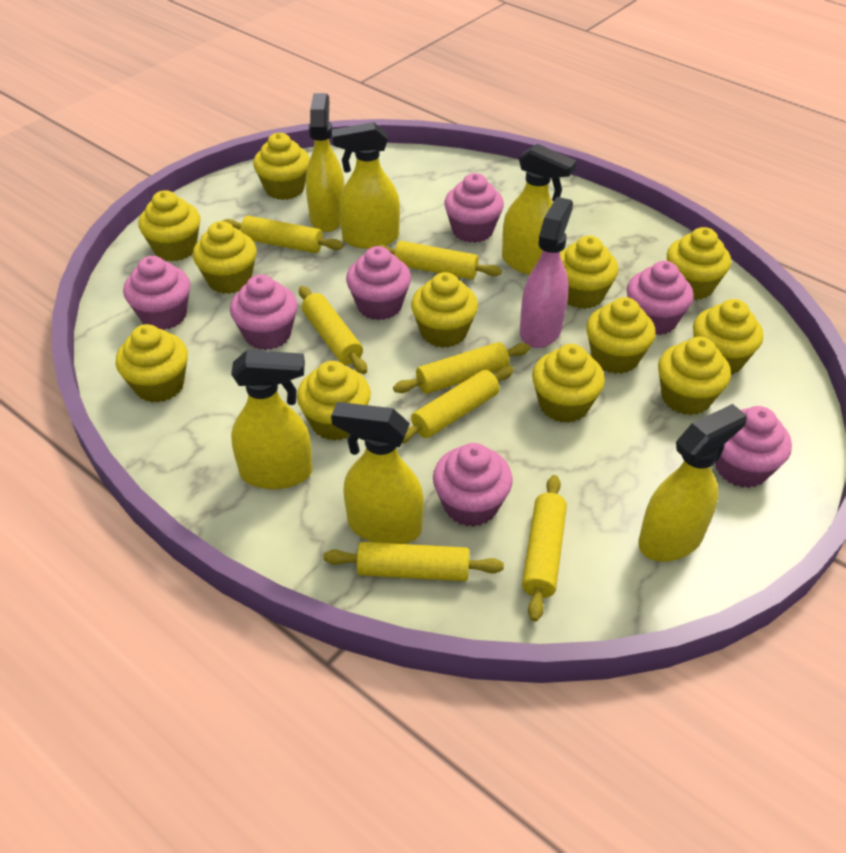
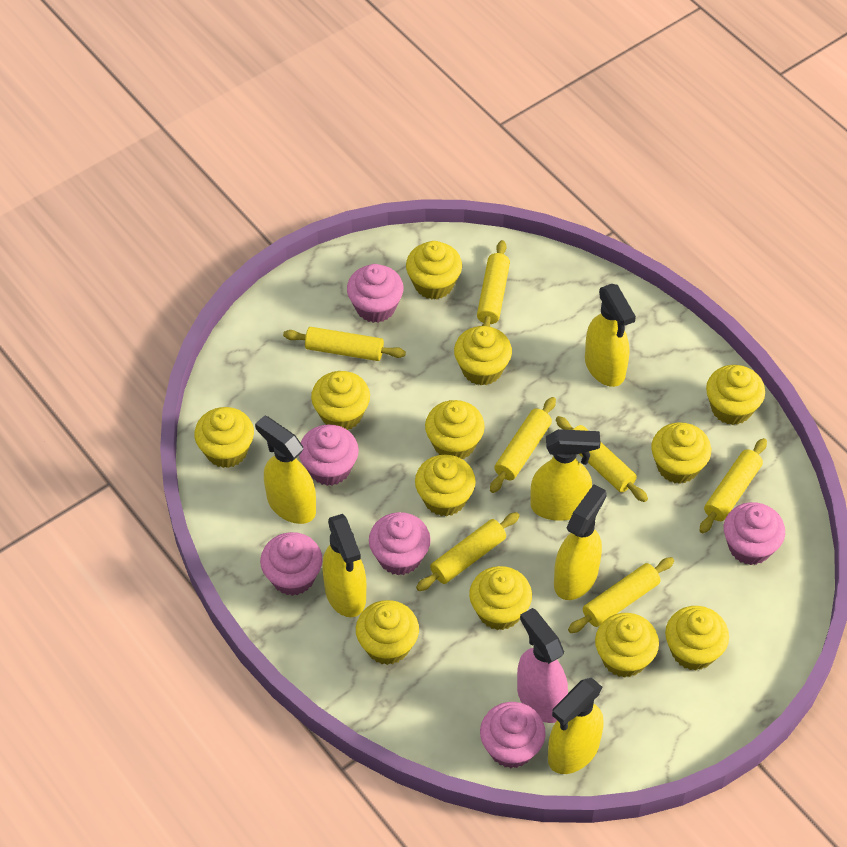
pink cupcake: [123,256,190,330] [230,274,297,350] [346,246,411,320] [433,443,513,527] [444,173,504,243] [627,261,694,335] [715,406,792,488] = 7 -> [260,532,323,596] [299,424,359,486] [347,264,404,323] [369,512,431,575] [480,702,546,768] [724,502,785,565] = 6

